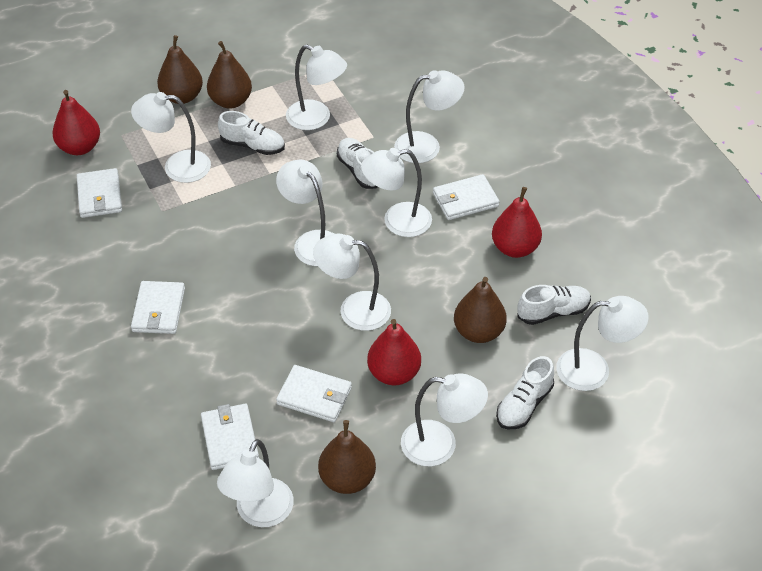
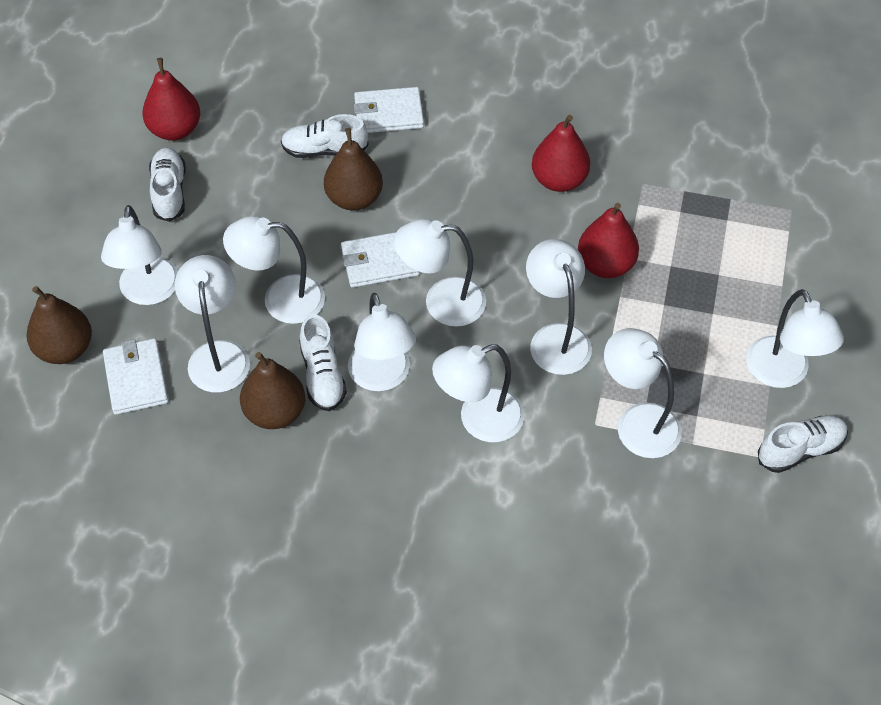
brown pear: [157,35,203,104] [207,41,252,108] [318,420,376,494] [454,277,507,343] = 4 -> [27,286,92,364] [240,352,305,429] [324,128,383,210] = 3
white wallet: [77,168,122,218] [131,281,185,334] [201,404,259,470] [276,365,352,422] [433,174,499,220] = 5 -> [103,338,169,415] [341,232,420,288] [354,87,424,133] = 3

